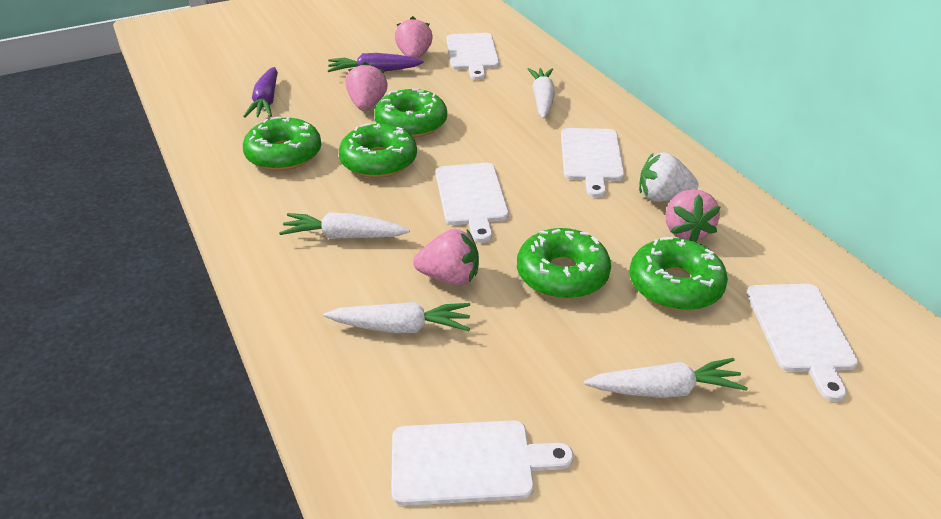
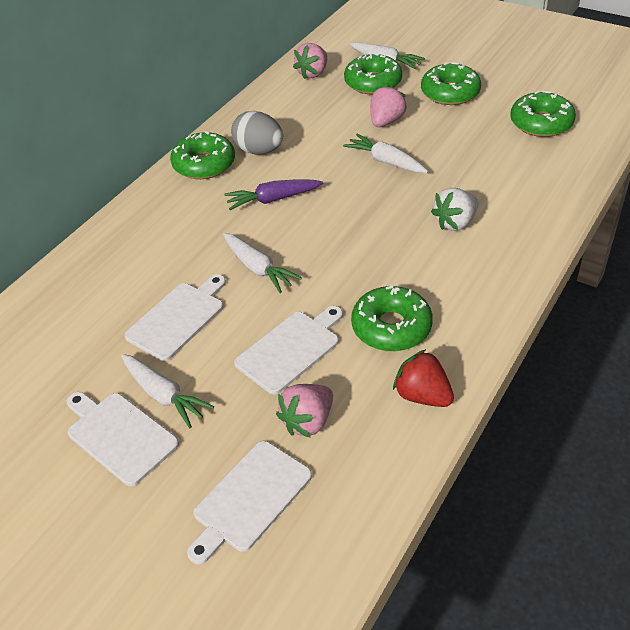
grey egg: none = 0 -> [231,111,283,154] = 1
pink strawberry: [346,62,388,111] [395,16,433,59] [413,229,479,285] [666,189,721,242] = 4 -> [276,384,333,438] [293,43,327,79] [370,85,407,127] = 3
purple carrot: [243,67,278,118] [328,53,424,72] = 2 -> [224,179,323,210] = 1
red strawberry: none = 0 -> [393,349,454,407] = 1
white cutting board: [391,420,573,506] [436,163,509,243] [446,33,499,80] [561,128,625,198] [747,284,859,402] = 5 -> [67,392,179,486] [124,274,226,361] [187,441,312,564] [234,306,343,394] = 4

